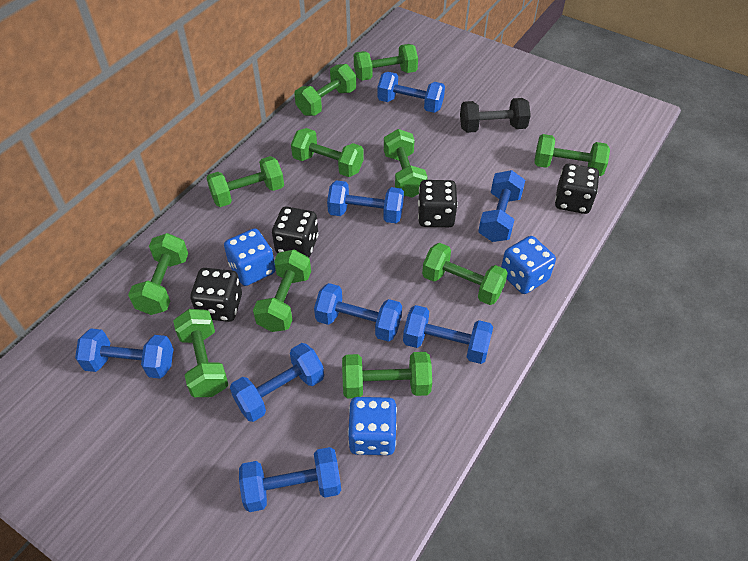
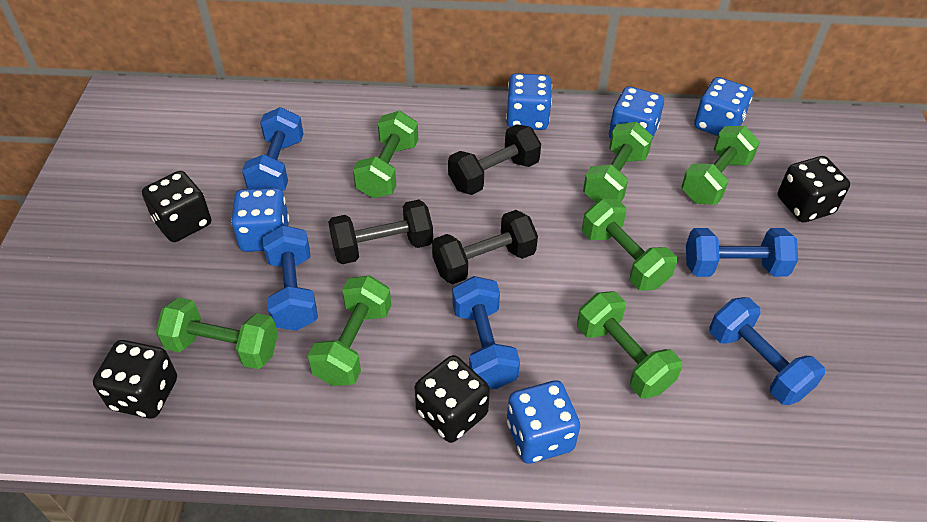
black dumbbell: [460,98,531,133] = 1 -> [328,200,433,264] [432,210,538,284] [448,124,541,195] = 3
blue dice: [224,228,276,286] [348,397,397,455] [501,236,556,294] = 3 -> [231,188,289,252] [506,73,552,130] [507,381,580,464] [609,86,664,139] [694,77,753,136] = 5
blue dumbbell: [75,329,173,379] [230,343,324,422] [239,447,341,512] [314,283,402,342] [327,180,404,223] [378,72,445,113] [403,305,493,364] [478,170,525,242] = 8 -> [242,107,304,191] [263,225,318,331] [453,276,520,389] [686,228,798,277] [709,297,825,405] = 5
green dumbbell: [128,233,188,315] [173,309,228,397] [207,156,284,207] [253,249,311,332] [291,128,364,177] [294,64,356,116] [342,352,432,399] [354,44,418,81] [384,129,428,198] [422,243,508,305] [534,134,610,176] = 11 -> [156,297,278,369] [308,275,391,386] [353,111,418,198] [577,291,682,399] [582,199,677,291] [583,122,653,203] [681,126,760,205] = 7

